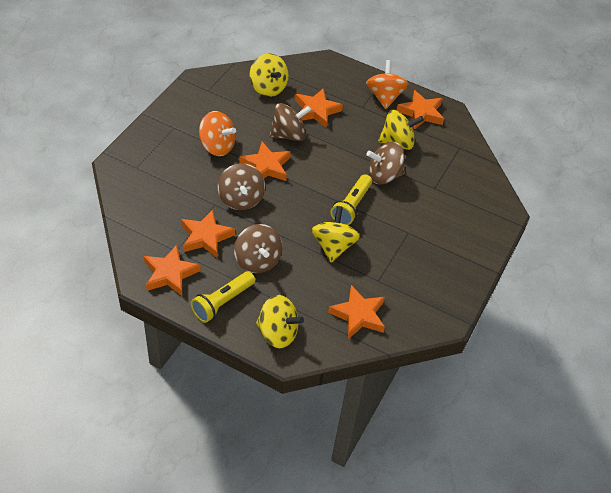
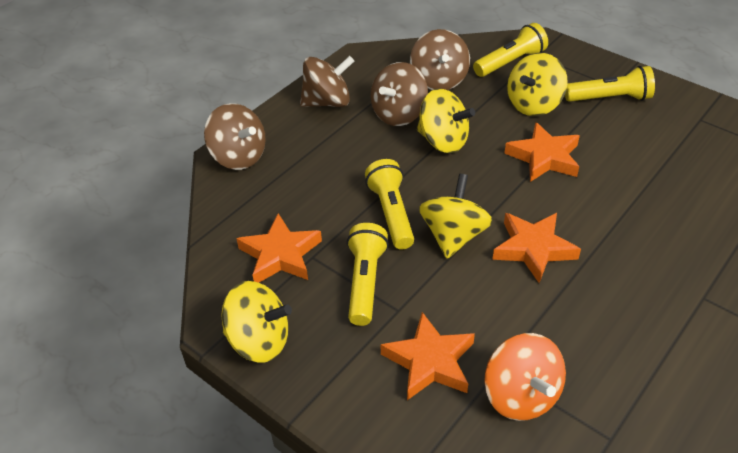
orange spinning top: [199,111,236,156] [366,60,408,109] = 2 -> [484,333,566,421] = 1
orange star: [144,245,201,296] [181,209,235,258] [239,142,291,181] [295,88,343,128] [328,285,385,339] [396,90,444,129] = 6 -> [236,213,322,283] [381,312,475,400] [492,213,581,283] [504,122,580,182] = 4
yellow flashlight: [191,271,255,323] [331,174,372,225] = 2 -> [347,223,389,326] [365,159,414,250] [473,23,548,77] [565,66,655,102] = 4

